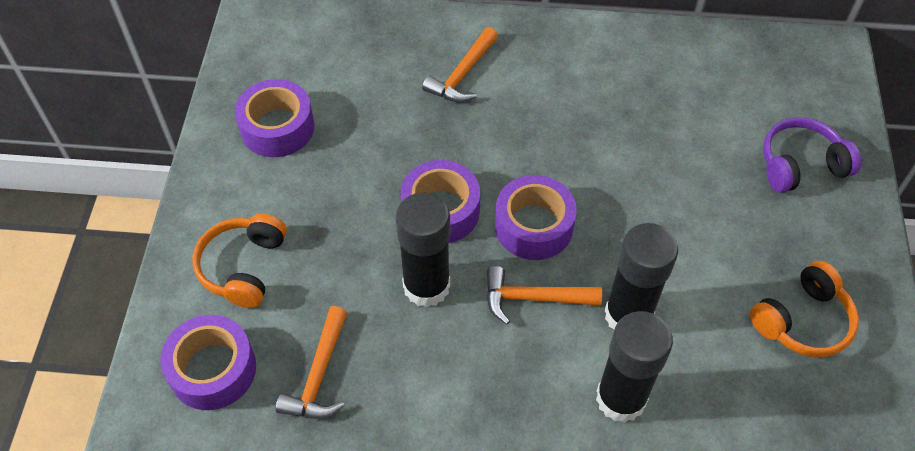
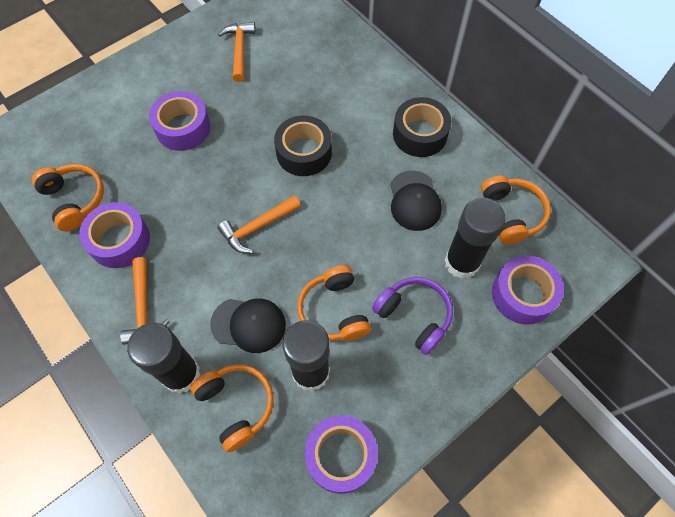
black cap: none = 0 -> [210,298,286,353] [390,171,442,231] = 2
black tape: none = 0 -> [274,115,332,176] [393,97,452,157] = 2
orange headphones: [192,213,287,308] [750,261,859,357] = 2 -> [32,164,104,232] [190,364,274,453] [297,265,371,341] [481,176,551,245] = 4

